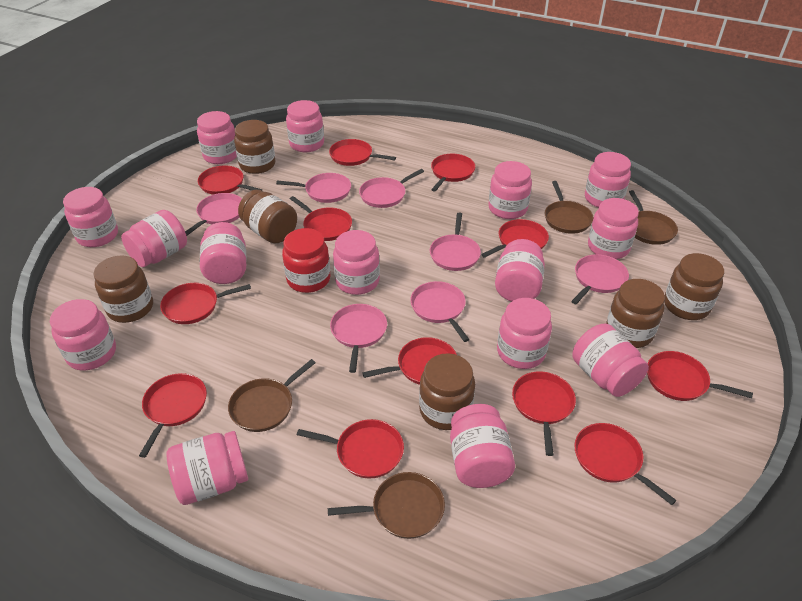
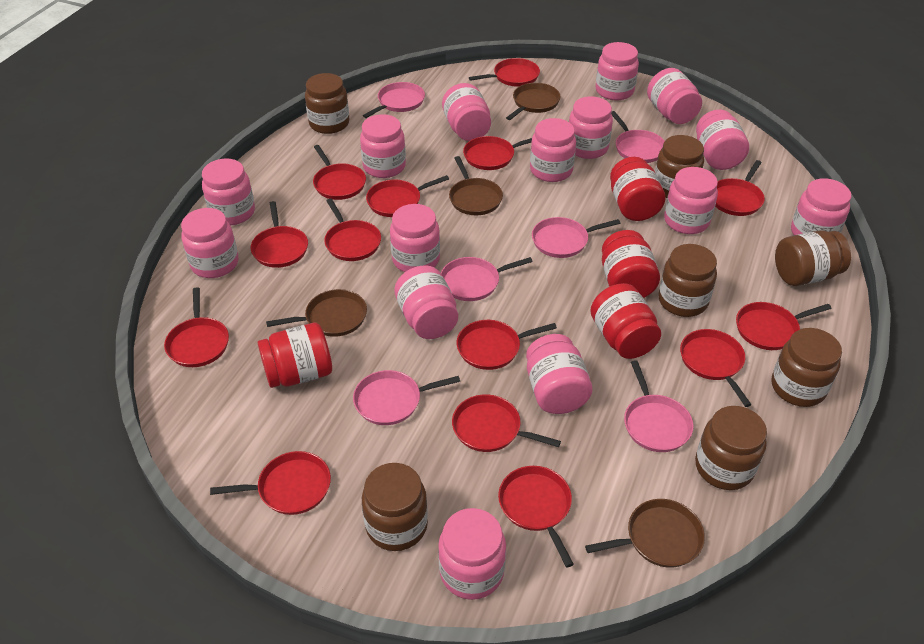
brown jar: [94,255,153,323] [234,120,275,174] [238,190,297,243] [419,353,475,430] [606,279,665,348] [664,253,724,320] = 6 -> [305,73,349,134] [362,463,428,551] [655,135,704,198] [658,244,717,317] [695,406,767,490] [771,328,842,407] [775,230,851,286] = 7
pink pan: [185,193,242,236] [276,173,351,203] [330,304,387,373] [359,169,424,208] [410,281,470,342] [430,213,481,271] [571,254,629,304] = 7 -> [353,370,460,425] [363,82,425,118] [441,257,533,301] [532,217,621,258] [611,111,665,163] [624,360,694,452] = 6
red jar: [282,228,331,293] = 1 -> [258,323,332,388] [590,283,661,359] [602,230,660,298] [610,157,665,221] = 4
red pan: [139,373,207,458] [160,283,251,324] [198,165,262,195] [290,196,352,241] [297,419,404,478] [329,139,396,166] [362,337,457,385] [431,154,475,192] [481,219,549,258] [512,371,576,456] [574,423,676,505] [647,351,753,401] = 12 -> [164,288,229,367] [210,451,331,515] [251,201,308,268] [313,145,366,200] [324,199,381,261] [366,175,449,217] [452,394,561,452] [457,320,557,370] [463,136,532,170] [469,58,540,87] [498,466,574,568] [680,329,752,407] [715,160,765,216] [736,302,832,350] = 14

